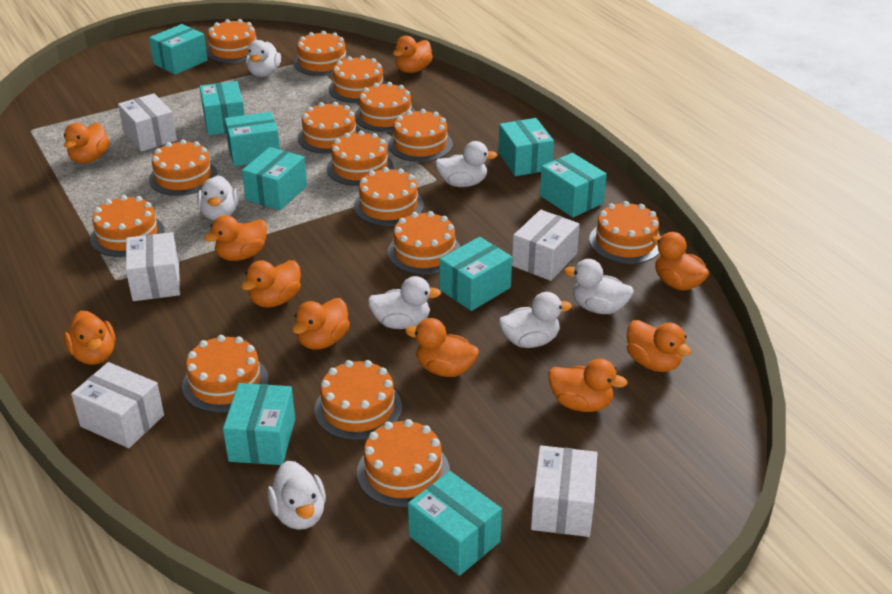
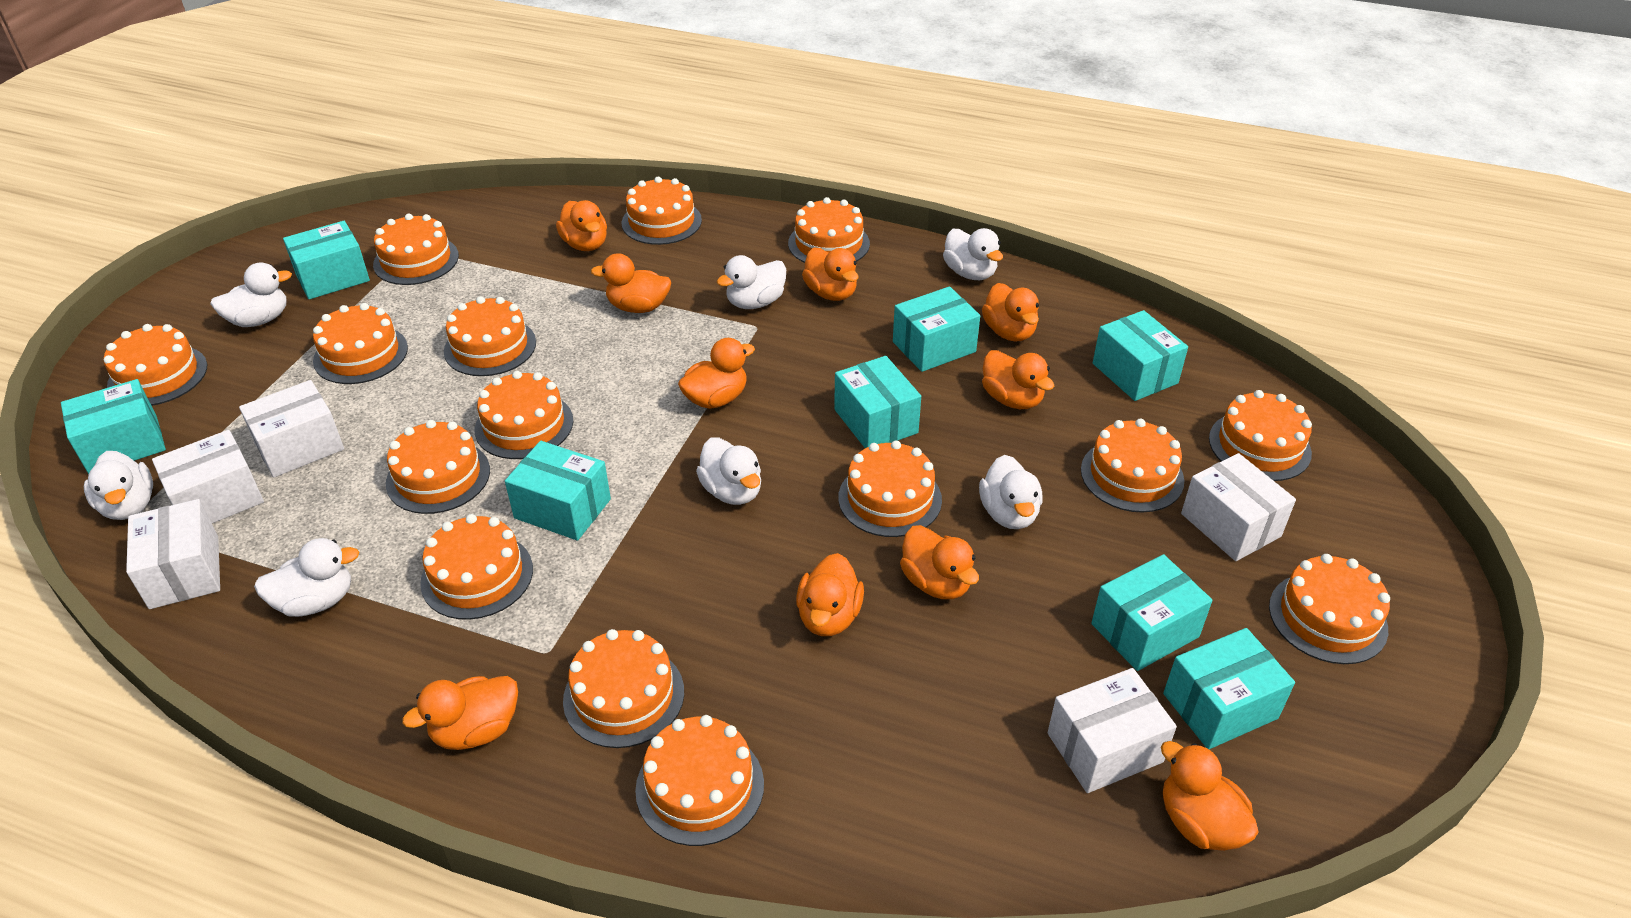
turquoise box: [149,24,208,75] [200,81,245,135] [223,383,295,465] [225,112,280,166] [242,147,307,210] [408,471,502,576] [439,237,512,311] [498,118,554,176] [540,153,607,217] = 9 -> [61,379,166,474] [283,221,370,299] [505,441,611,541] [834,356,921,448] [893,286,980,372] [1091,554,1213,671] [1093,310,1188,401] [1163,628,1295,749] = 8

